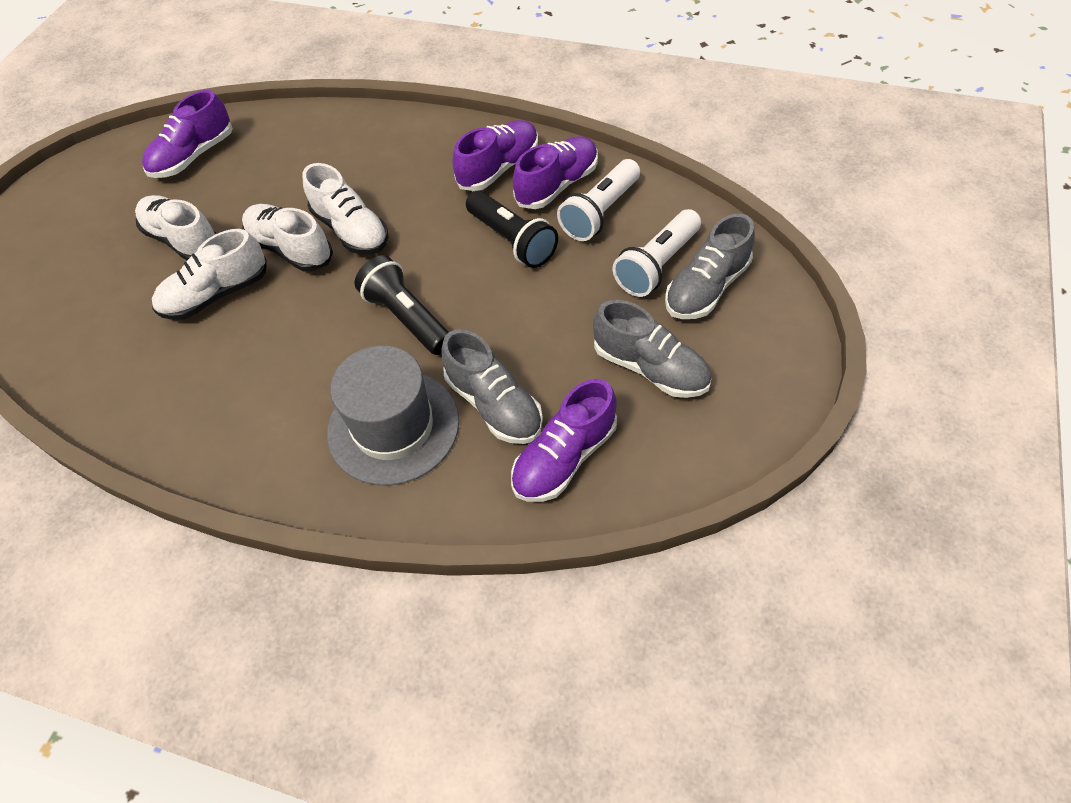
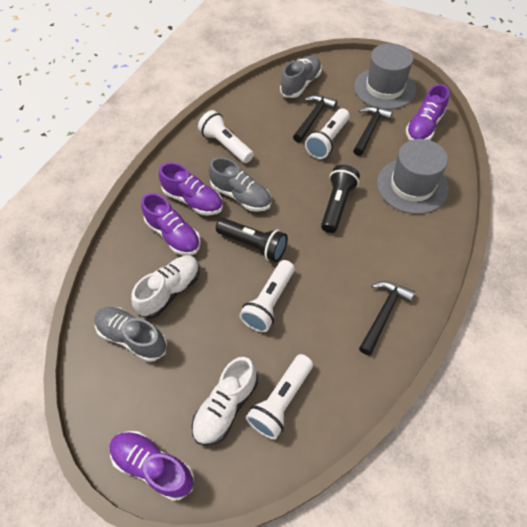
black hammer: none = 0 -> [293,95,337,143] [353,106,393,156] [359,281,415,356] = 3
grey hat: [327,346,459,486] = 1 -> [354,43,416,110] [377,139,449,214] = 2
white flashlight: [557,159,640,241] [613,209,701,297] = 2 -> [198,110,254,163] [239,260,294,332] [246,354,313,440] [305,108,350,159] = 4
white shoe: [135,195,217,260] [152,229,267,320] [242,204,333,272] [303,163,388,255] = 4 -> [131,255,200,318] [192,357,258,445] = 2

